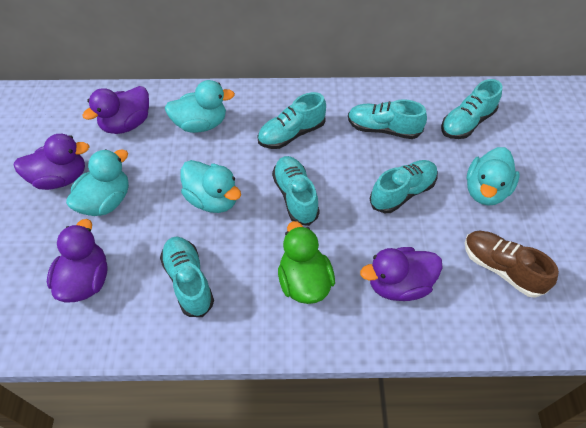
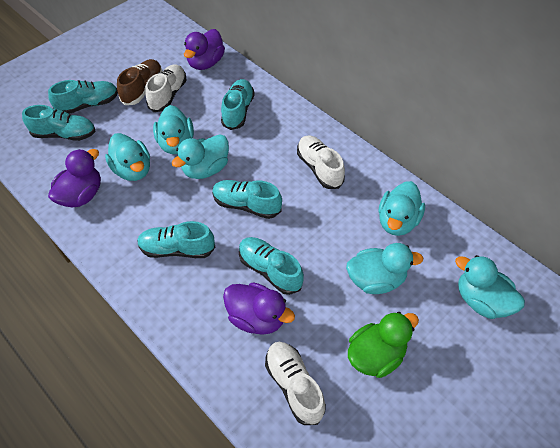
purple duck: [14,134,90,190] [47,219,108,303] [82,86,149,134] [360,247,443,301] = 4 -> [48,149,101,207] [184,29,225,70] [223,282,295,335] = 3
turquoise duck: [66,149,129,216] [165,80,235,133] [181,160,241,213] [467,147,520,206] = 4 -> [105,133,150,181] [153,105,194,154] [172,134,229,179] [346,243,423,294] [379,181,425,236] [455,255,525,319] = 6
white shoe: none = 0 -> [145,64,187,112] [265,342,326,425] [297,135,345,189] = 3

